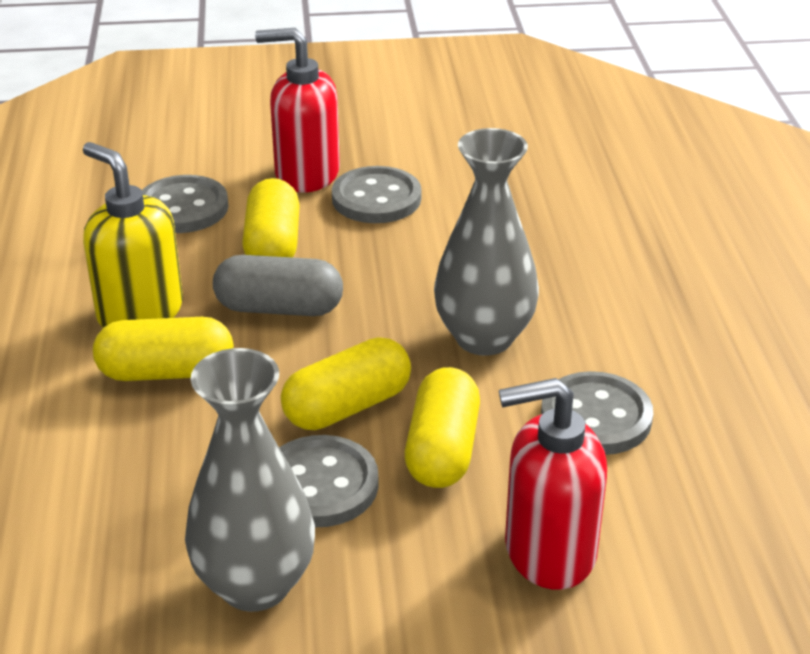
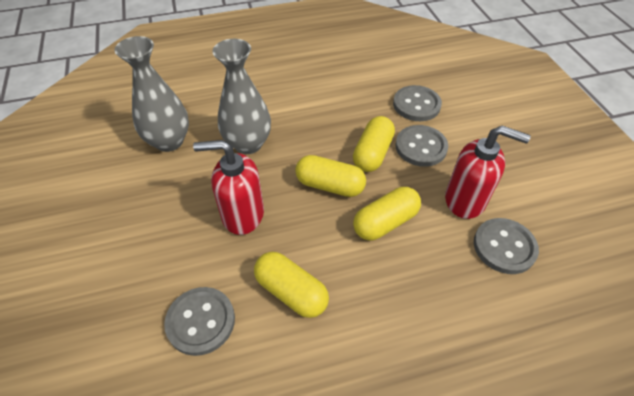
grey capsule: [213,255,343,316] = 1 -> none = 0
yellow soap dispenser: [83,142,183,328] = 1 -> none = 0

